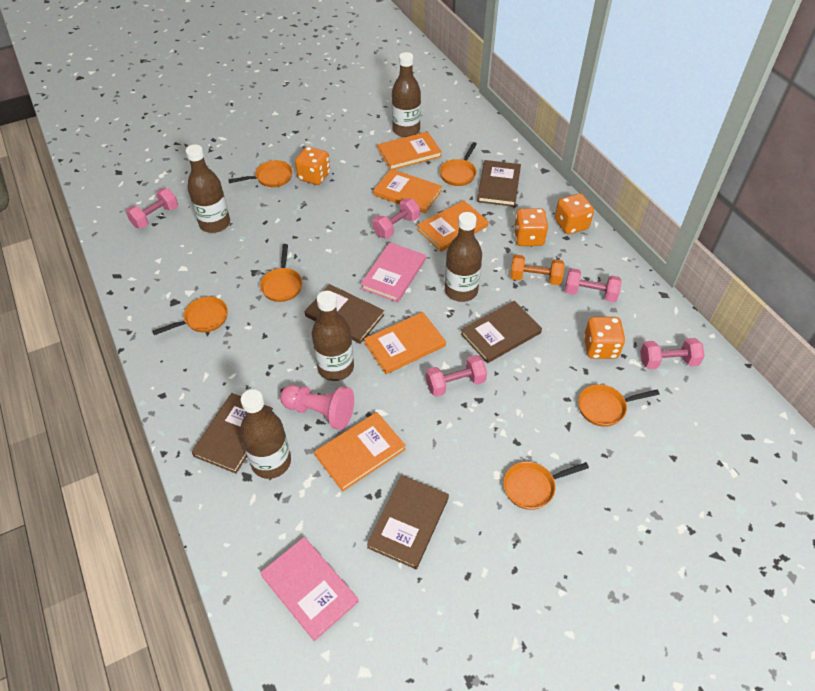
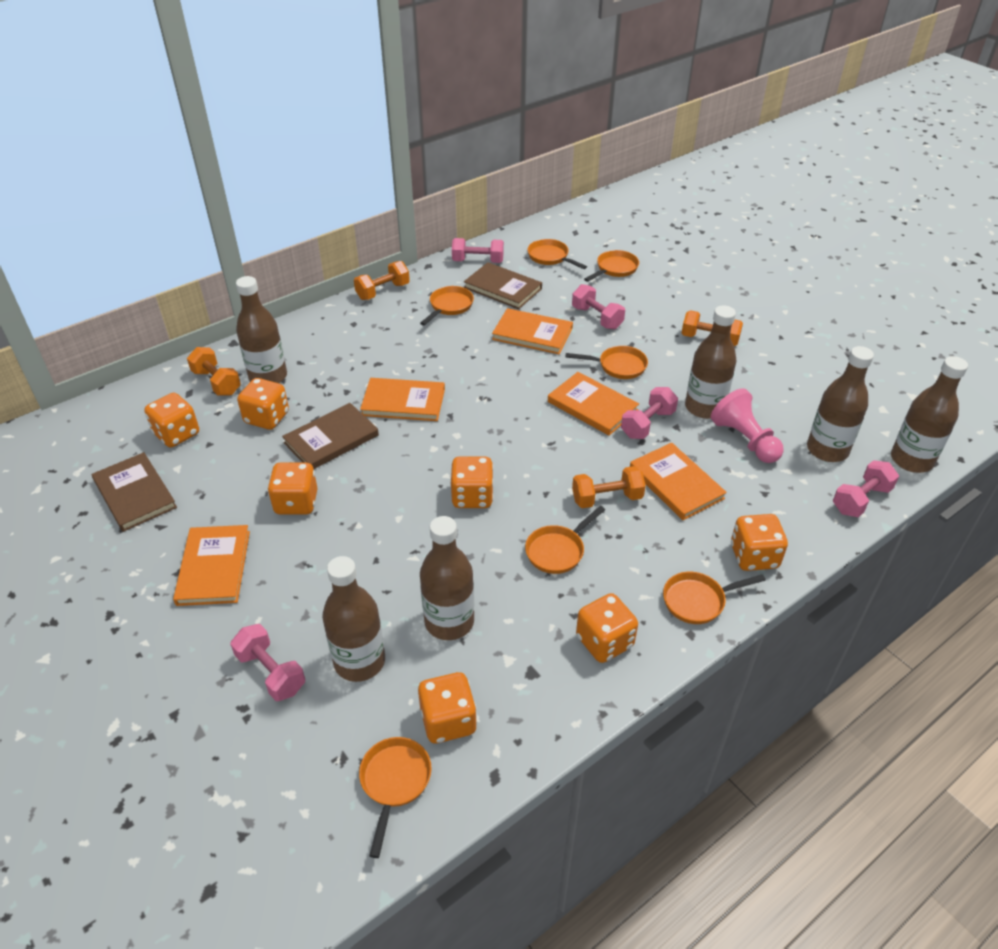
brown book: [192,393,274,474] [305,284,384,344] [367,475,449,569] [461,301,542,363] [477,160,521,207] = 5 -> [92,452,177,532] [282,403,379,469] [464,262,542,309] = 3
brown bottle: [186,144,230,233] [240,389,291,479] [312,291,354,381] [392,52,421,137] [445,212,482,302] = 5 -> [236,276,287,383] [322,556,385,682] [420,516,474,640] [685,305,737,419] [807,346,874,462] [891,356,968,473] = 6
orange dice: [295,146,330,185] [514,208,548,246] [555,194,594,234] [584,317,626,359] = 4 -> [144,393,199,447] [237,378,289,430] [268,463,318,515] [418,672,477,743] [450,457,494,508] [576,593,638,663] [731,514,788,571] = 7
orange dumbbell: [510,255,565,285] = 1 -> [187,347,241,396] [354,261,410,300] [572,466,646,508] [682,310,743,346] = 4
orange pan: [152,297,228,335] [228,160,292,187] [260,244,302,302] [440,142,477,186] [503,461,589,510] [578,384,660,427] = 6 -> [359,737,432,858] [420,286,474,326] [525,506,605,574] [528,239,587,269] [566,346,648,379] [584,250,639,282] [663,572,766,624] = 7
pink book: [260,537,358,641] [361,242,426,302] = 2 -> none = 0

